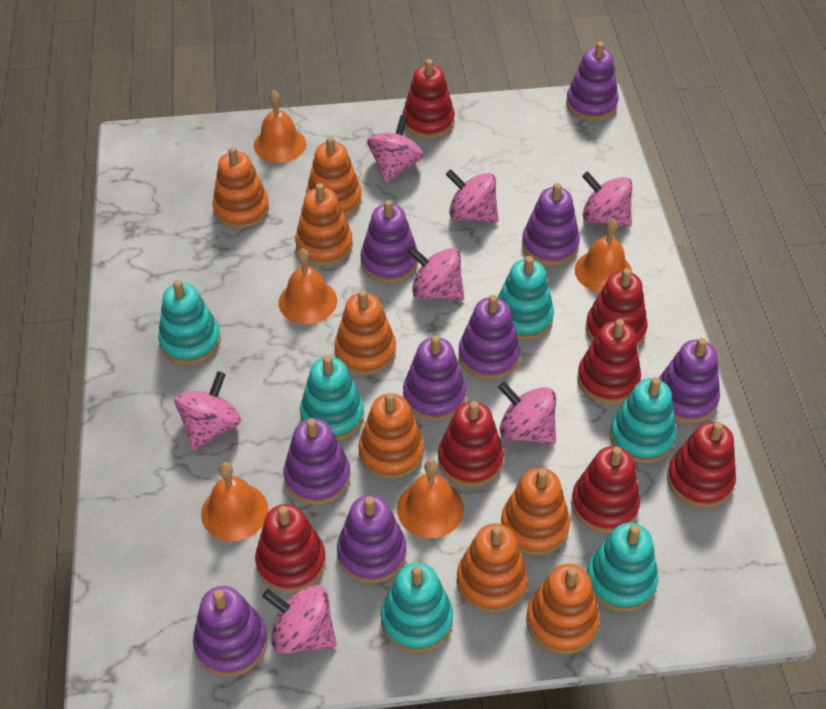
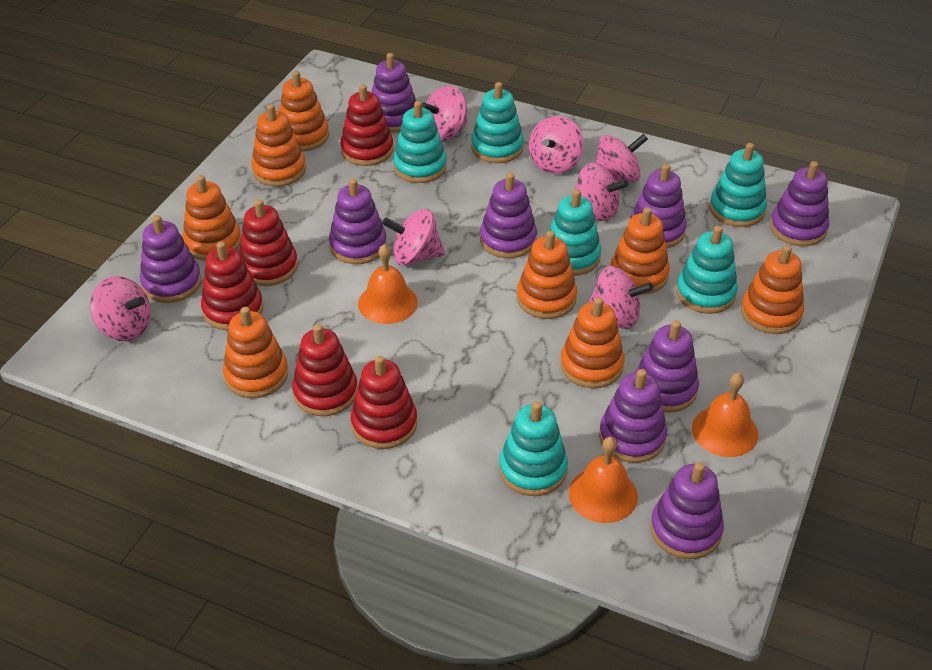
orange bell: [201,462,268,541] [254,90,306,163] [279,248,337,324] [397,459,464,538] [575,218,632,292] = 5 -> [358,244,418,324] [569,437,638,523] [692,373,758,457] = 3
red stacking toy: [255,504,326,593] [403,59,455,139] [438,401,504,487] [571,446,640,533] [577,319,641,404] [586,268,648,347] [667,422,736,508] = 7 -> [201,242,263,330] [240,199,298,286] [292,324,358,416] [340,85,394,166] [351,356,417,449] = 5

